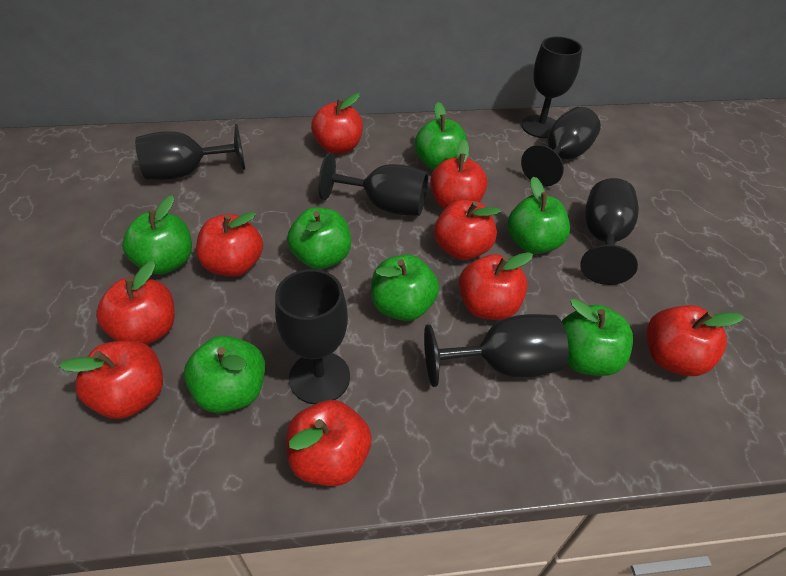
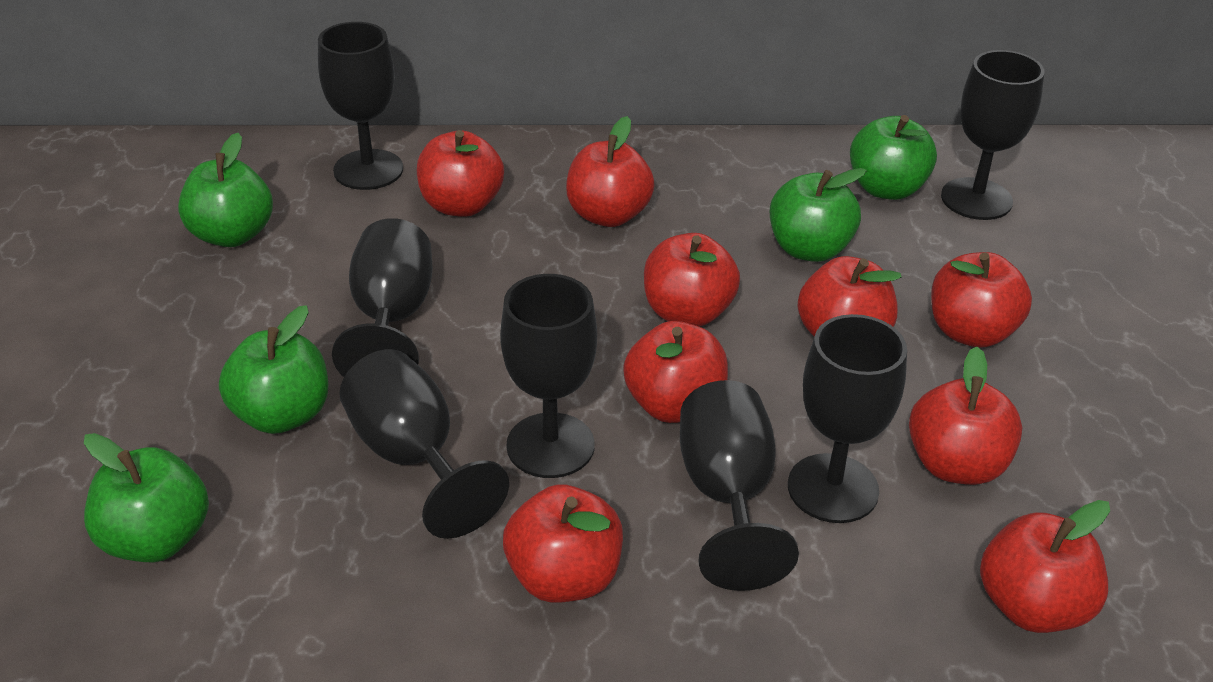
green apple: [122,195,192,275] [184,336,265,413] [287,207,351,269] [371,255,439,321] [414,102,467,170] [507,176,570,254] [562,299,633,376] = 7 -> [84,433,209,562] [178,133,273,247] [219,305,328,434] [770,168,867,262] [850,115,937,200] = 5

